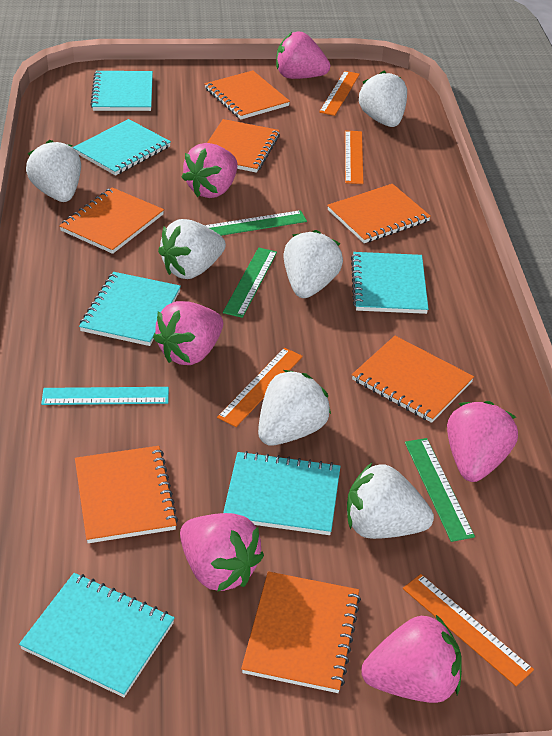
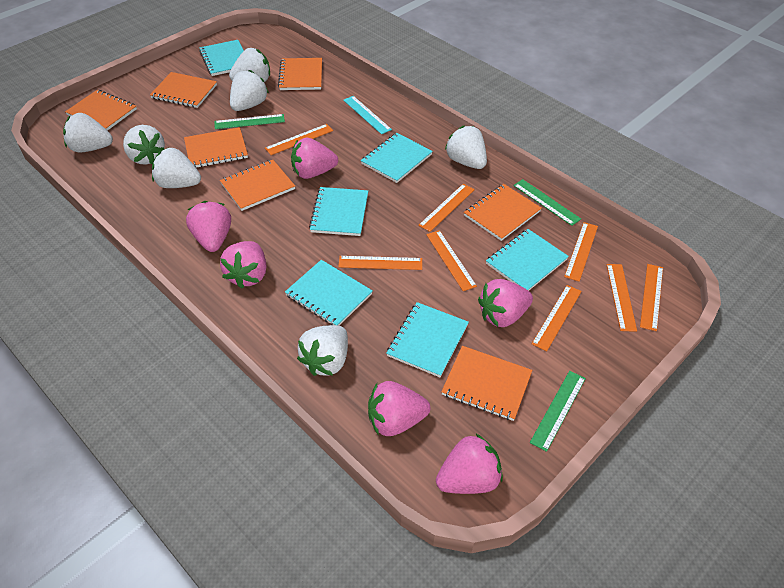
orange ruler: [217,348,303,427] [319,71,360,116] [345,130,363,184] [403,574,534,686] = 4 -> [265,124,333,155] [338,256,422,270] [418,184,475,232] [426,230,477,291] [532,285,582,351] [564,222,598,282] [607,264,637,332] [640,264,663,331] = 8
white strawberry: [26,140,81,202] [158,219,226,279] [258,370,331,446] [284,230,343,298] [347,463,434,539] [359,71,407,127] = 6 -> [63,113,113,152] [123,125,165,165] [152,147,201,188] [229,48,270,82] [230,70,269,111] [297,325,348,376] [445,126,487,169] = 7

